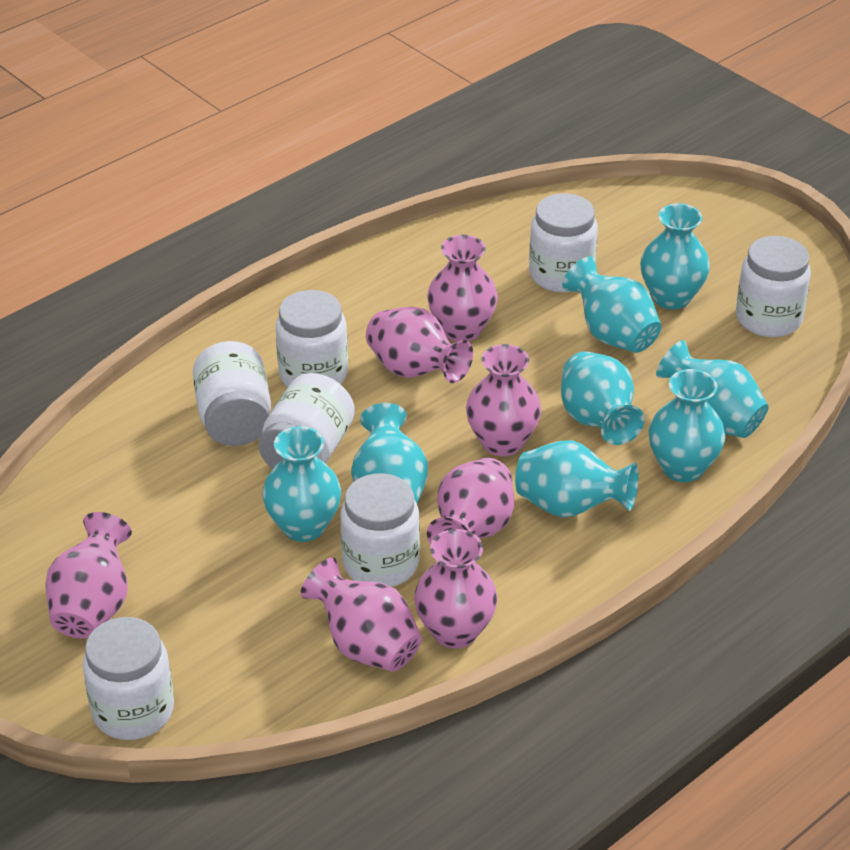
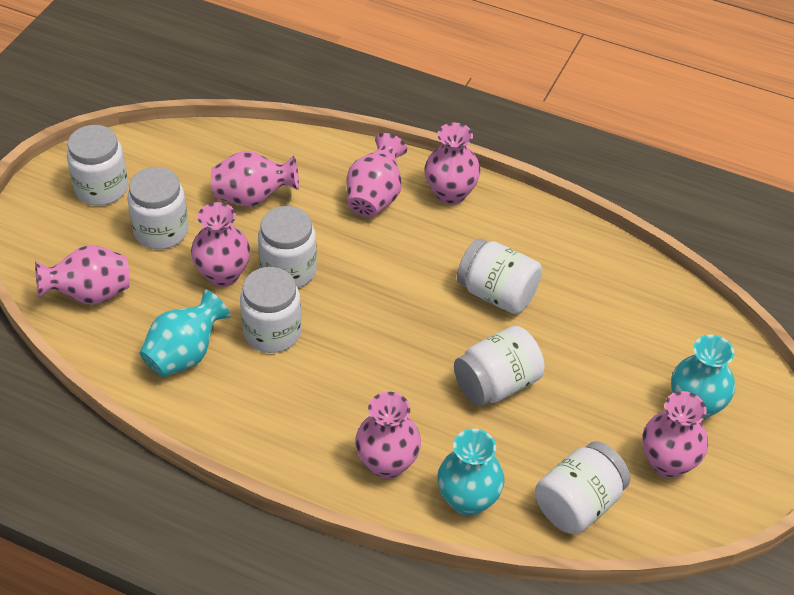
turquoise vase: [262,426,341,542] [351,403,428,503] [515,440,638,518] [561,351,645,445] [562,256,661,353] [640,203,710,309] [649,369,726,482] [656,340,769,438] = 8 -> [140,289,231,377] [437,429,505,516] [671,335,735,420] = 3

